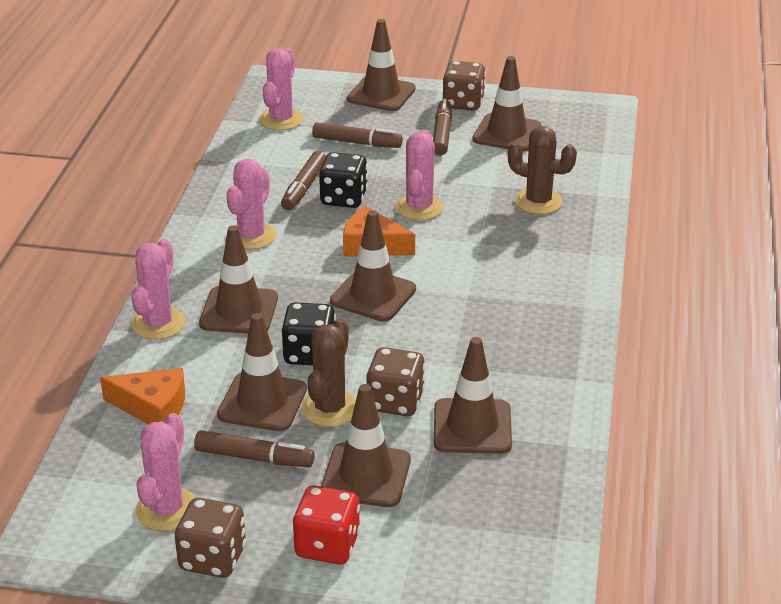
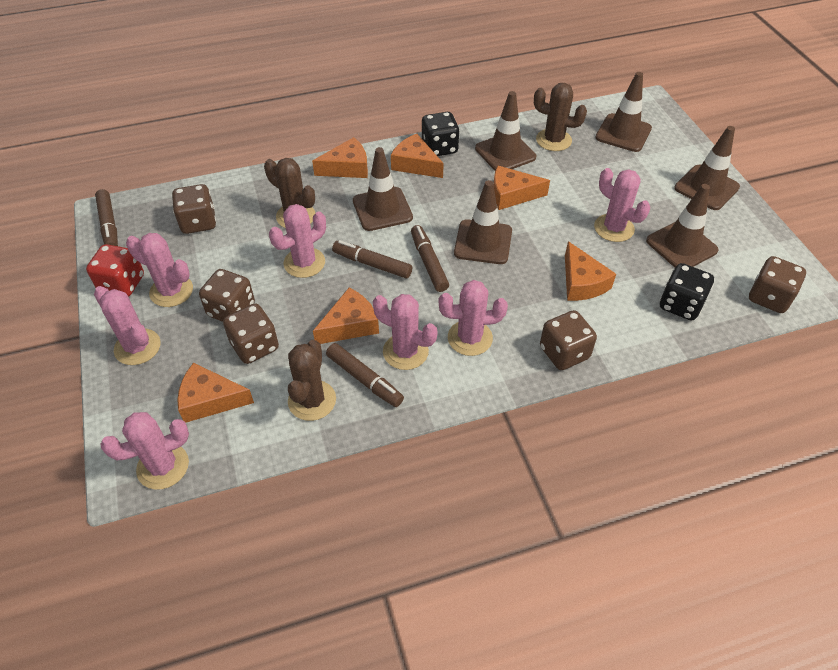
brown cactus: [301,318,356,427] [508,126,577,214] = 2 -> [264,158,315,228] [288,340,336,421] [534,83,587,151] = 3
brown dice: [175,498,246,578] [367,347,425,416] [443,61,486,111] = 3 -> [172,184,216,234] [199,269,255,322] [223,303,279,364] [540,310,597,370] [749,256,806,313] = 5
brown traffic cone: [199,225,278,334] [217,313,307,431] [321,384,411,507] [330,210,416,322] [347,19,416,111] [434,337,512,454] [472,56,541,152] = 7 -> [353,147,413,231] [454,180,512,264] [475,91,536,171] [595,72,652,152] [646,184,719,267] [674,126,740,210] = 6
orange cheese: [100,368,185,425] [343,206,415,256] = 2 -> [177,363,254,423] [312,137,368,178] [313,288,379,344] [391,134,444,178] [494,166,550,210] [565,241,616,301] = 6
pink cactus: [131,239,185,340] [136,413,196,531] [226,159,276,249] [259,48,303,130] [396,130,443,220] = 5 -> [94,286,161,365] [100,412,189,490] [126,233,193,307] [269,204,326,278] [373,294,438,370] [439,280,508,356] [594,168,650,242] = 7

